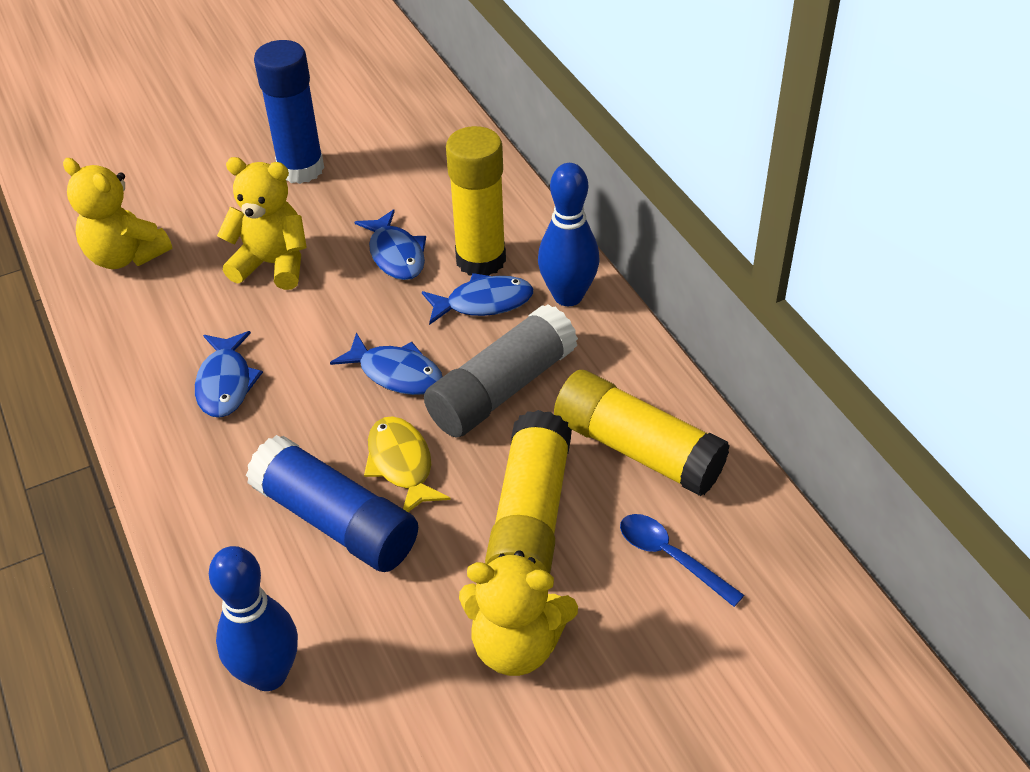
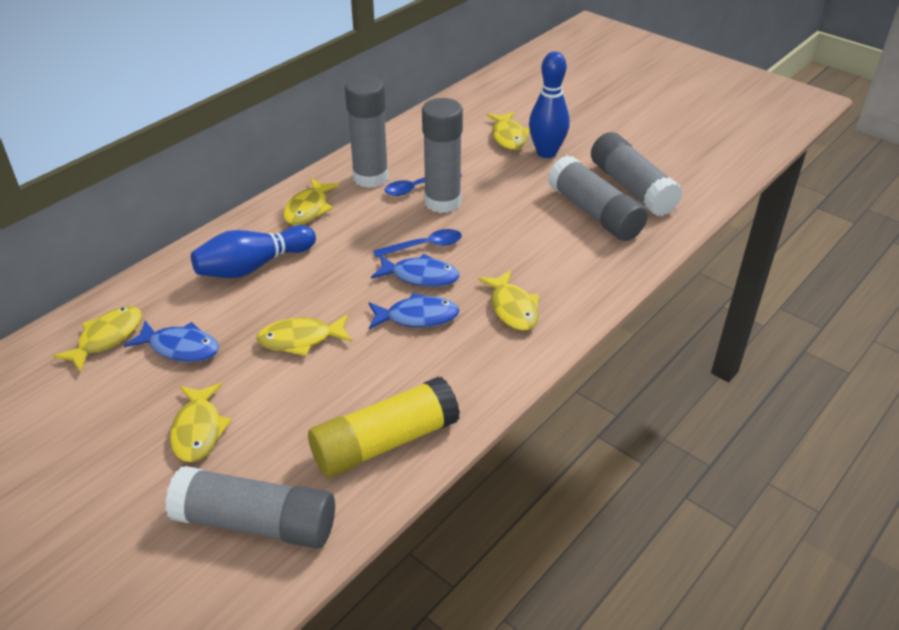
blue fish: [195,331,263,418] [330,333,443,395] [354,209,426,280] [422,273,533,325] = 4 -> [124,321,219,362] [369,293,459,329] [371,254,460,287] = 3
blue glue stick: [246,435,418,572] [254,40,324,184] = 2 -> none = 0
blue spoon: [620,514,744,607] = 1 -> [373,229,462,258] [385,174,462,196] = 2
grey glue stick: [424,304,578,437] = 1 -> [165,466,335,549] [345,76,389,188] [422,98,463,213] [548,155,648,241] [591,132,683,216] = 5
yellow fish: [364,416,451,512] = 1 -> [53,306,142,373] [170,383,232,462] [256,314,352,356] [283,178,340,225] [478,270,539,331] [486,112,530,150] = 6
yellow glue stick: [446,126,506,276] [485,410,572,574] [554,370,730,496] = 3 -> [308,377,460,477] = 1
yellow teddy bear: [63,158,172,269] [217,157,307,290] [459,551,578,676] = 3 -> none = 0

